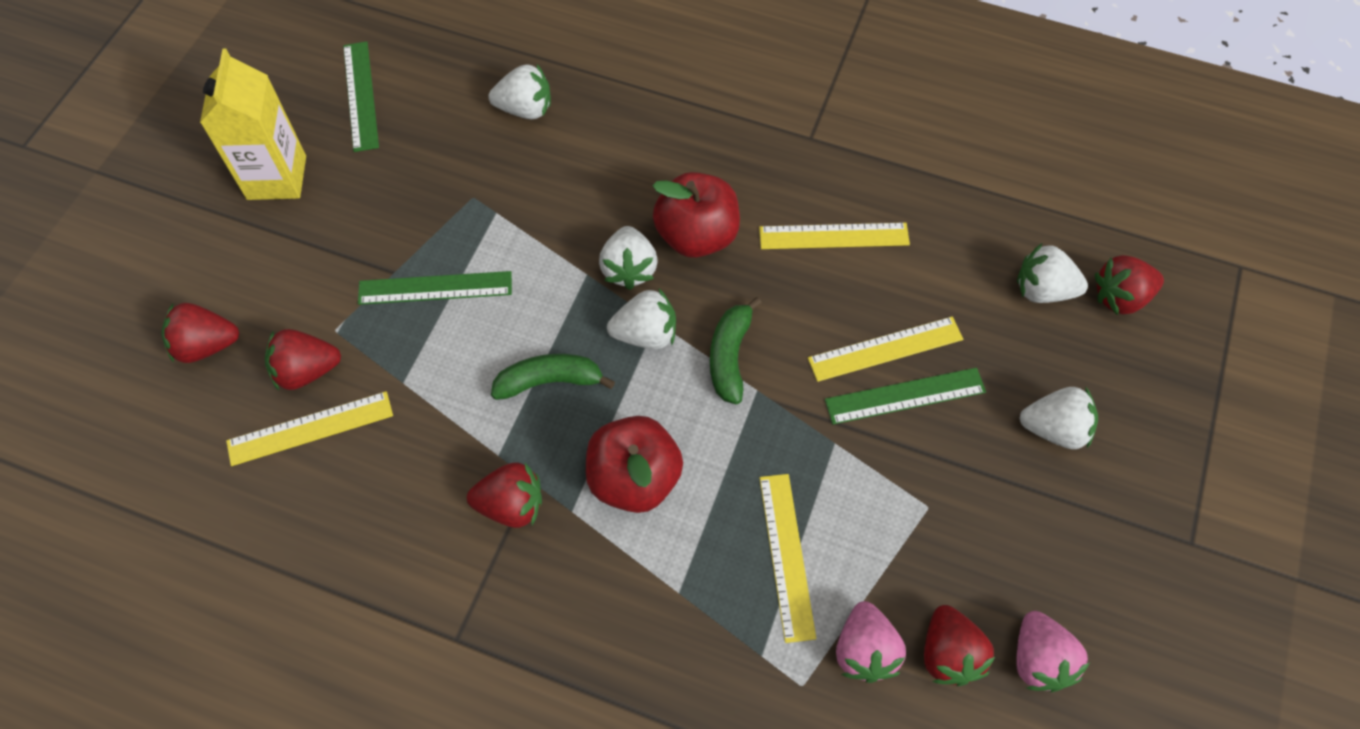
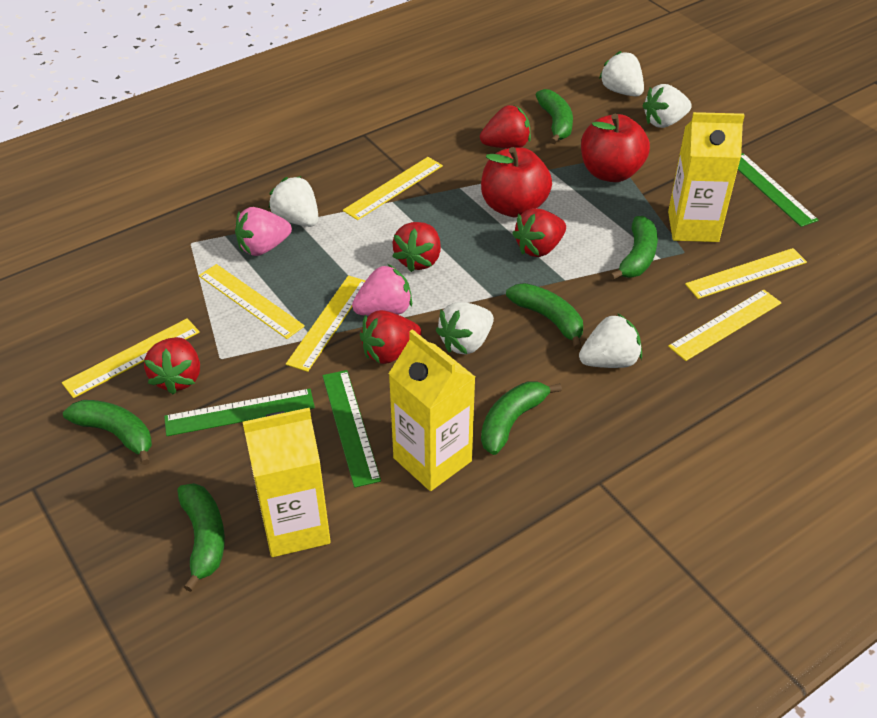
green banana: [491,354,615,400] [710,297,762,404] = 2 -> [63,400,152,465] [177,483,225,592] [481,381,562,455] [506,283,583,349] [536,89,573,144] [610,216,658,280] = 6
yellow carton: [200,49,306,200] = 1 -> [243,408,331,557] [389,329,475,491] [668,112,745,242] = 3
yellow ruler: [226,391,393,466] [759,223,910,249] [759,474,816,643] [808,317,963,382] = 4 -> [62,318,200,398] [199,264,305,339] [286,276,366,372] [343,157,443,220] [668,289,781,361] [685,248,807,299] = 6

